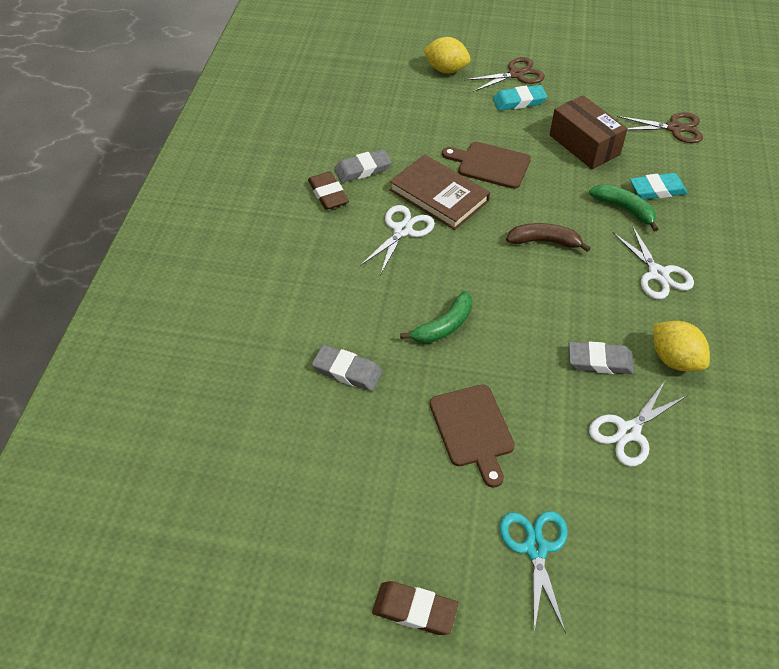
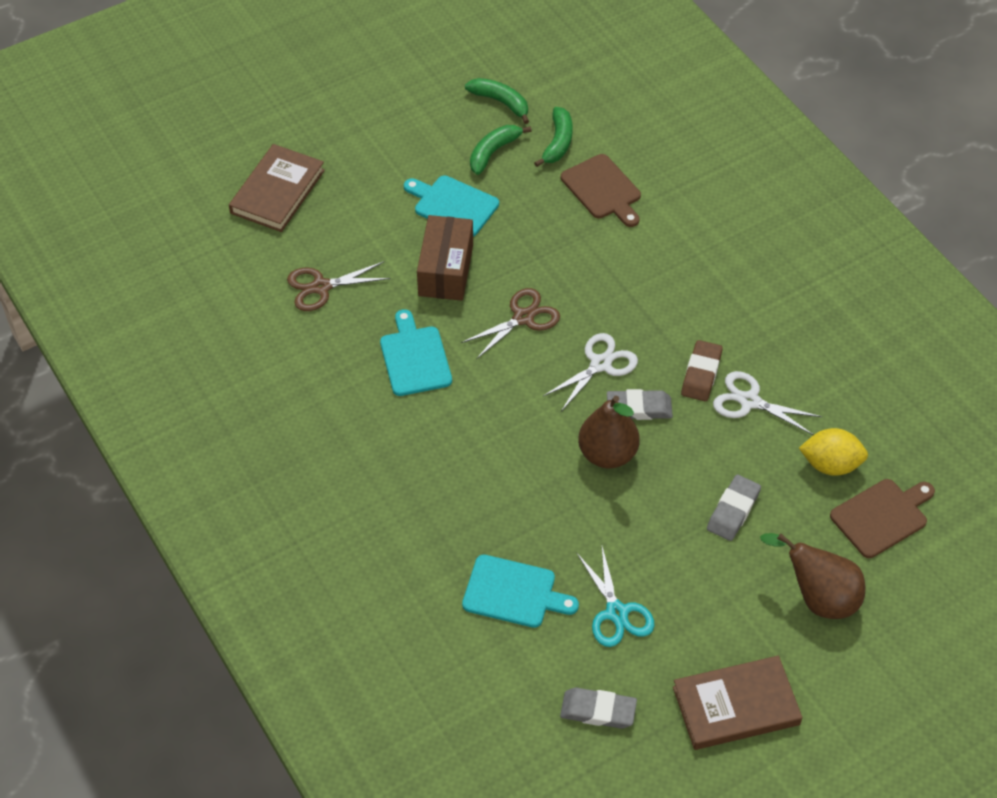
brown banana: [506,223,591,252] = 1 -> none = 0
brown book: [390,154,490,230] = 1 -> [229,144,325,232] [673,656,802,750] = 2
brown eraser: [308,171,349,210] [372,581,458,635] = 2 -> [681,340,722,401] = 1
brown pear: none = 0 -> [578,396,640,469] [760,533,865,619] = 2
green banana: [400,291,472,343] [589,184,658,232] = 2 -> [465,78,529,124] [470,125,532,175] [534,107,573,167] = 3
turquoise cutting board: none = 0 -> [380,309,452,396] [404,176,499,237] [462,555,579,628] = 3
turquoise eraser: [493,85,547,111] [630,173,688,200] = 2 -> none = 0
white scissors: [360,205,435,275] [589,381,687,467] [613,225,694,300] = 3 -> [543,333,638,411] [713,371,822,435] = 2
yellow lemon: [423,37,471,73] [654,321,710,371] = 2 -> [799,428,868,476] = 1

